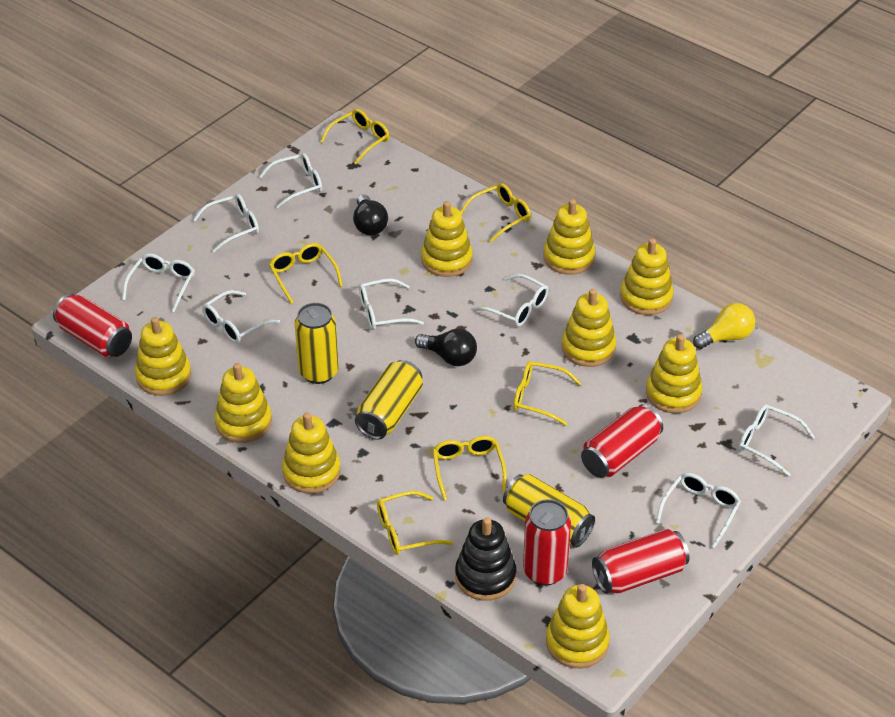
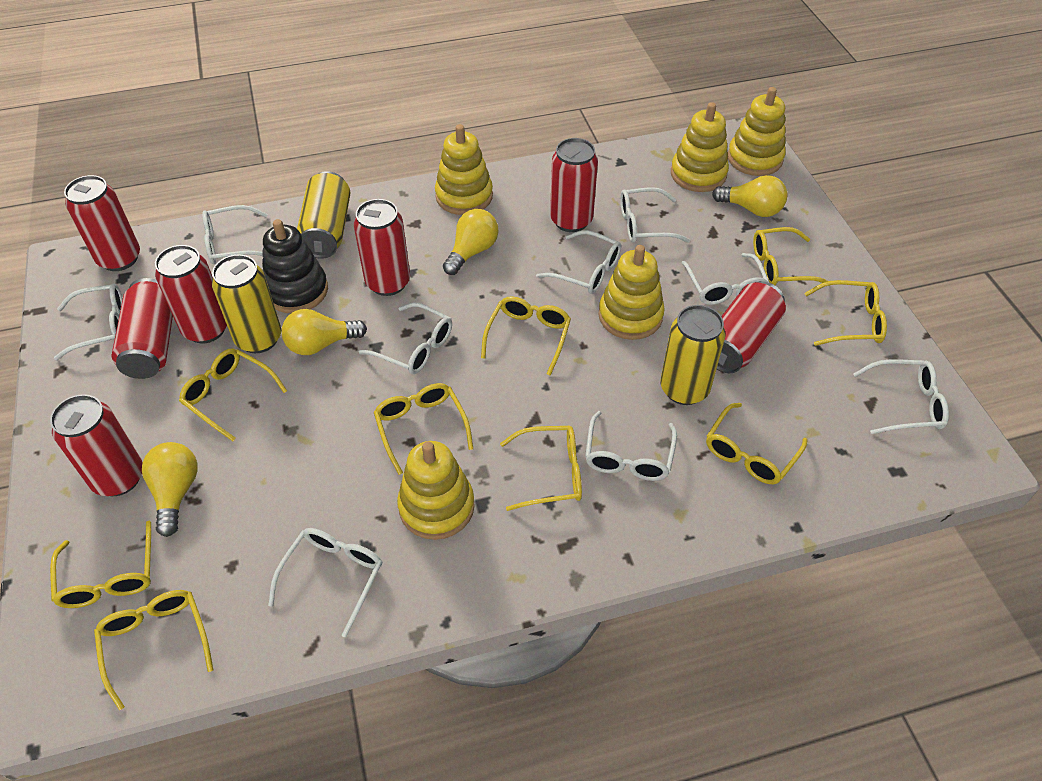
black light bulb: [353,195,388,235] [415,329,477,366] = 2 -> none = 0
red can: [53,293,132,357] [523,499,571,586] [581,404,663,478] [592,529,690,594] = 4 -> [50,394,142,496] [64,175,140,271] [111,278,173,379] [155,245,227,343] [354,199,410,296] [550,138,598,232] [717,281,786,373] = 7
white glasses: [122,253,195,312] [193,194,259,252] [202,290,280,343] [259,153,322,208] [359,278,424,330] [474,274,549,327] [655,473,741,548] [739,404,815,477] = 8 -> [54,283,123,360] [202,205,268,264] [268,528,382,637] [359,303,452,374] [536,230,621,294] [585,411,677,481] [620,187,691,243] [682,253,769,305] [853,359,949,434] = 9
yellow glasses: [269,243,343,304] [320,109,389,164] [377,491,453,555] [433,436,507,500] [460,183,531,242] [513,361,581,426] = 6 -> [50,521,151,608] [94,590,213,710] [179,349,287,441] [374,383,473,475] [481,296,571,376] [500,426,582,511] [706,403,807,484] [753,227,830,286] [804,280,887,346] = 9
yellow light bulb: [693,303,755,349] = 1 -> [142,442,198,537] [282,309,367,355] [443,209,498,275] [712,175,787,217] = 4
yellow stacking toy: [135,317,191,396] [215,363,272,443] [282,412,341,494] [421,201,473,277] [543,199,595,275] [546,584,610,668] [562,289,616,367] [620,238,674,315] [646,334,702,413] = 9 -> [397,441,475,540] [435,124,493,215] [598,245,665,340] [671,102,729,192] [728,87,786,176] = 5

